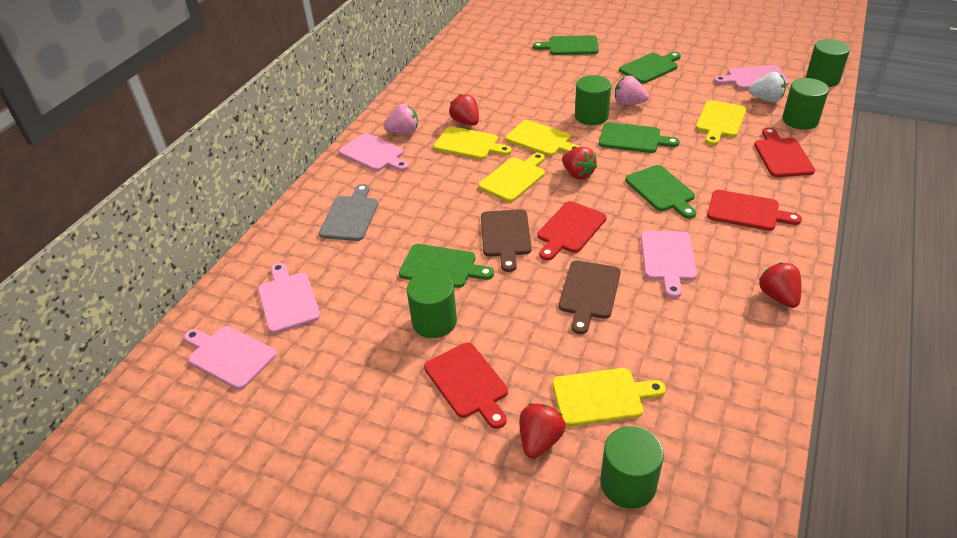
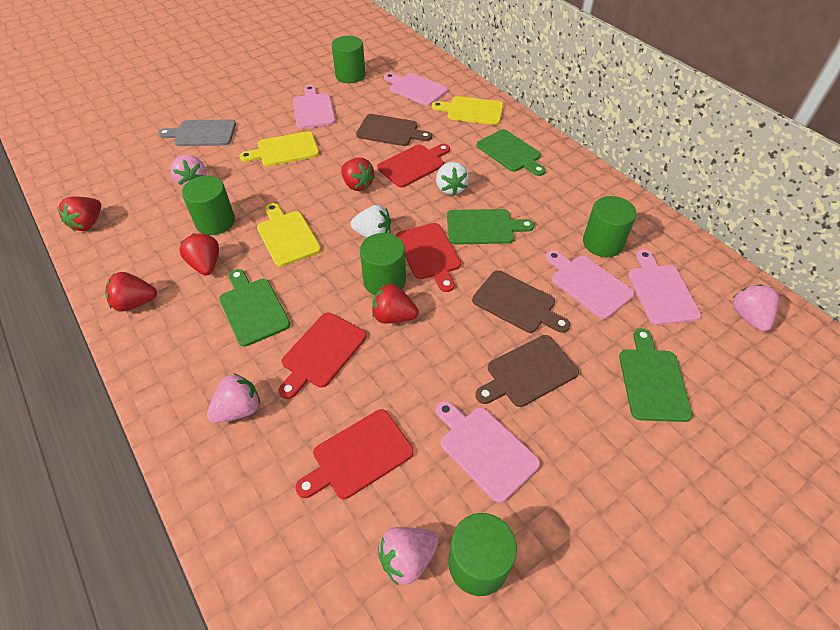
brown cutting board: [481,209,532,272] [559,260,621,334] = 2 -> [356,114,432,146] [472,270,570,333] [476,335,579,407] = 3
green cutting board: [399,244,494,288] [533,35,599,55] [599,122,680,153] [619,52,681,83] [625,165,696,219] = 5 -> [219,269,290,347] [447,209,534,245] [476,129,546,176] [619,328,693,422] = 4
pink strawberry: [383,104,418,134] [615,76,649,105] = 2 -> [170,154,206,187] [207,373,260,423] [378,527,439,586] [733,284,779,331] = 4
red strawberry: [449,94,479,126] [519,403,566,459] [562,147,597,180] [759,262,801,308] = 4 -> [57,196,101,231] [105,272,157,312] [180,233,219,275] [341,158,375,191] [372,284,419,323] = 5
white strawberry: [749,72,786,102] = 1 -> [350,205,391,238] [436,162,469,196] = 2
yellow cutting board: [434,126,512,160] [478,153,545,202] [505,120,580,156] [552,368,666,427] [696,100,746,145] = 5 -> [239,131,319,166] [257,203,321,267] [432,96,504,125] = 3

